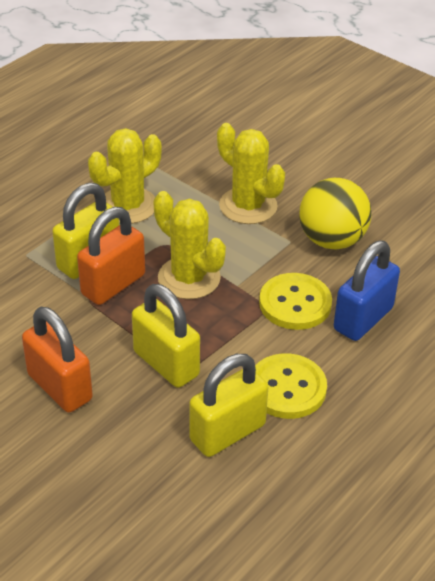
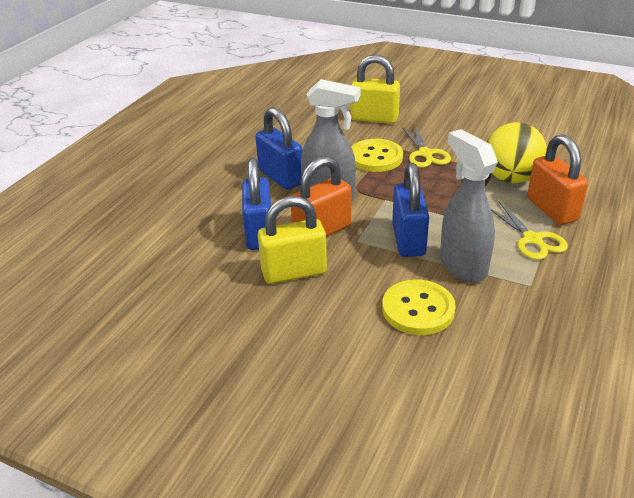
blue padlock: [334,241,400,341] = 1 -> [242,158,271,250] [255,107,303,190] [392,163,429,257] = 3
grey spray bottle: none = 0 -> [301,79,361,201] [440,129,498,282] = 2
yellow cactus: [88,128,162,224] [153,191,226,299] [217,123,285,224] = 3 -> none = 0
yellow padlock: [52,183,119,279] [132,284,200,388] [189,354,268,457] = 3 -> [258,196,327,284] [350,55,400,124] = 2
yellow scissors: none = 0 -> [402,126,451,168] [491,201,568,260] = 2

